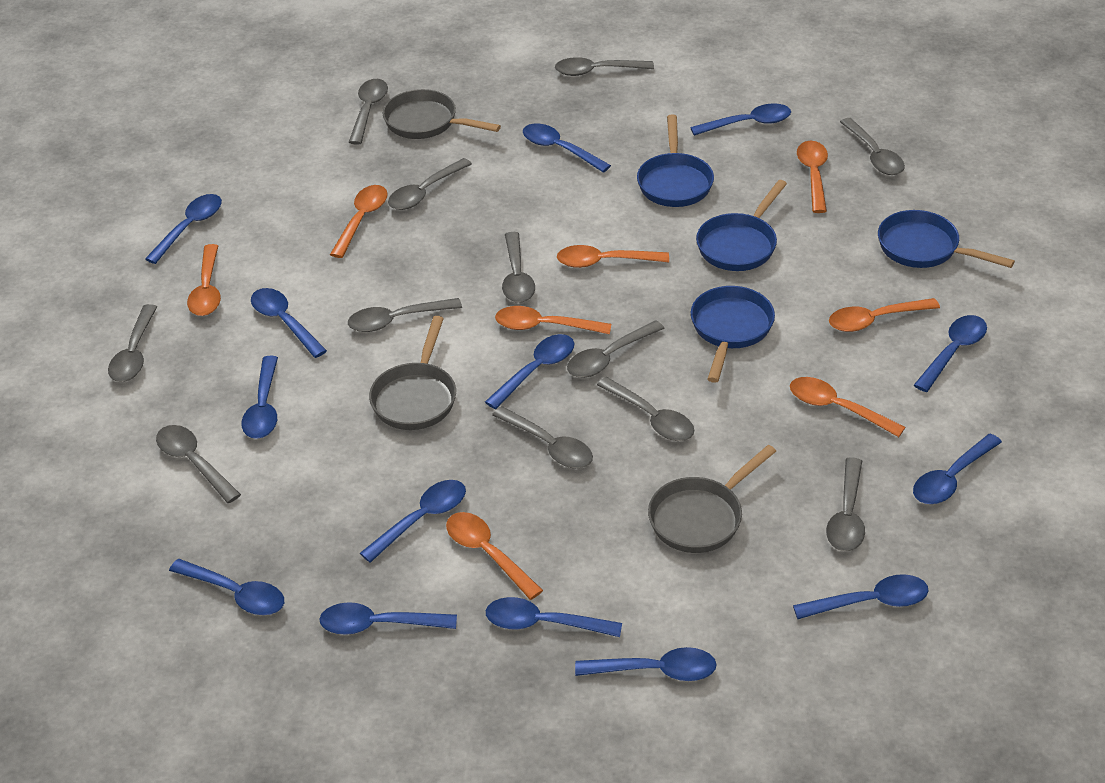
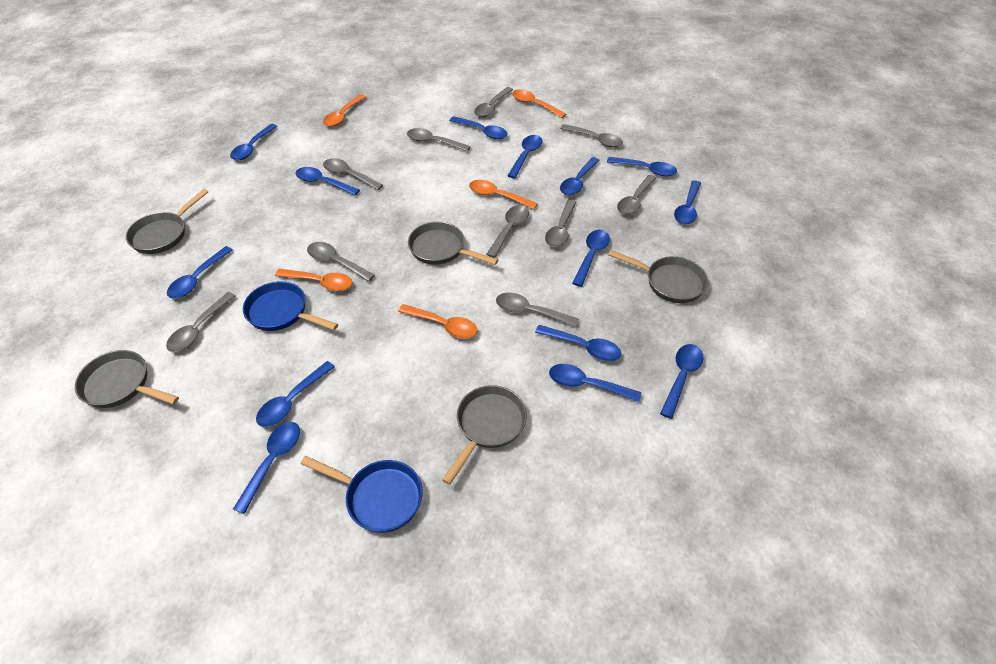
blue pan: [637,115,714,207] [691,286,775,383] [696,180,787,271] [878,210,1015,268] = 4 -> [243,281,338,331] [301,456,423,533] = 2
grey pan: [369,316,456,430] [383,89,501,139] [648,445,776,553] = 3 -> [75,350,179,408] [126,189,208,254] [408,222,498,265] [442,385,527,485] [608,250,708,303] = 5
grey spoon: [108,304,157,382] [156,425,241,503] [348,298,462,332] [349,79,388,145] [388,158,472,210] [492,406,593,468] [502,232,535,303] [555,57,654,76] [567,320,665,378] [597,377,694,441] [826,457,865,551] [840,118,905,175] = 12 -> [166,292,235,352] [307,242,375,282] [323,158,383,190] [407,128,471,152] [474,87,513,117] [486,205,529,258] [496,293,579,327] [545,200,577,247] [560,124,623,147] [617,175,656,215] = 10
orange spoon: [187,244,221,316] [330,185,388,258] [446,512,543,600] [495,306,611,334] [557,245,669,268] [790,377,905,437] [797,141,828,213] [829,298,940,332] = 8 -> [275,269,352,291] [323,94,366,127] [398,304,478,339] [469,180,538,209] [512,89,566,118] = 5

